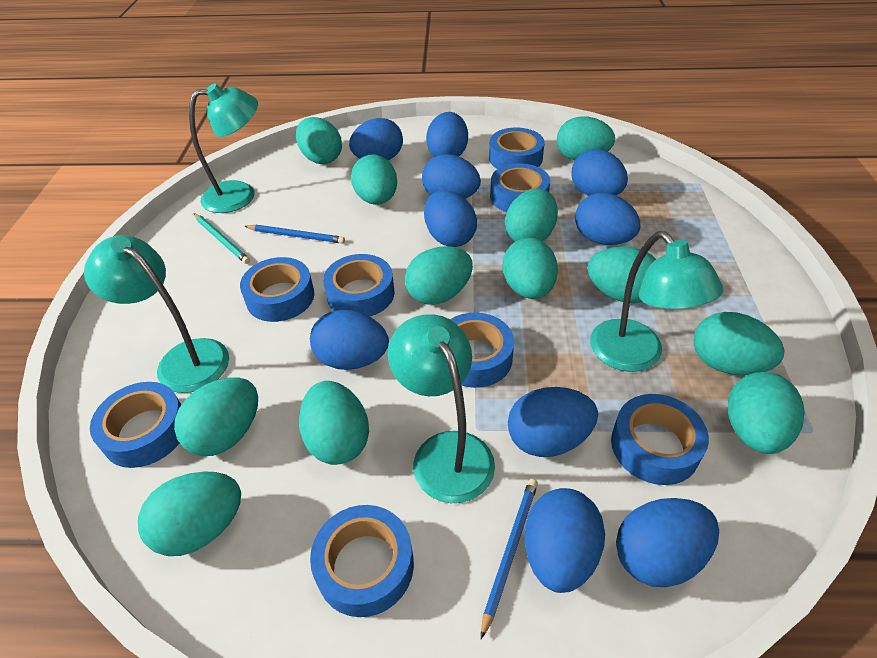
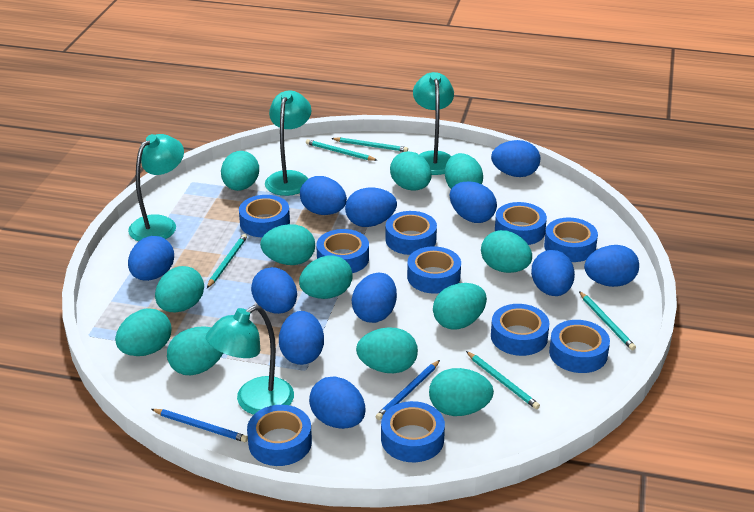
blue egg: [310,310,389,370] [349,118,403,160] [422,154,481,199] [424,190,477,247] [426,112,468,157] [508,387,598,457] [525,488,605,593] [571,149,628,196] [575,193,640,245] [616,498,719,587] = 10 -> [128,236,174,281] [251,267,297,314] [279,311,324,365] [300,176,347,215] [309,376,365,429] [345,188,397,227] [352,273,397,323] [450,181,497,223] [491,140,540,177] [531,250,575,296] [584,245,639,287] = 11
blue tape: [90,382,181,468] [240,257,314,322] [310,505,414,617] [323,254,395,317] [450,313,514,388] [489,128,545,169] [490,163,550,212] [611,394,709,485] = 8 -> [239,195,290,237] [247,405,312,466] [316,229,369,273] [381,401,445,462] [385,211,437,255] [407,246,461,294] [491,304,549,356] [495,202,547,245] [544,218,598,262] [549,320,610,373] = 10
turquoise pencil: [194,213,250,264] = 1 -> [207,234,247,288] [306,139,377,161] [331,137,408,152] [466,351,540,409] [579,291,636,350] = 5

